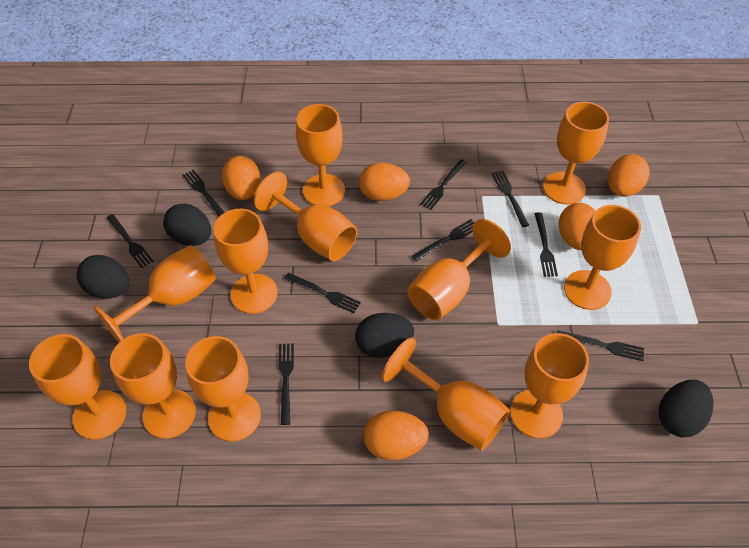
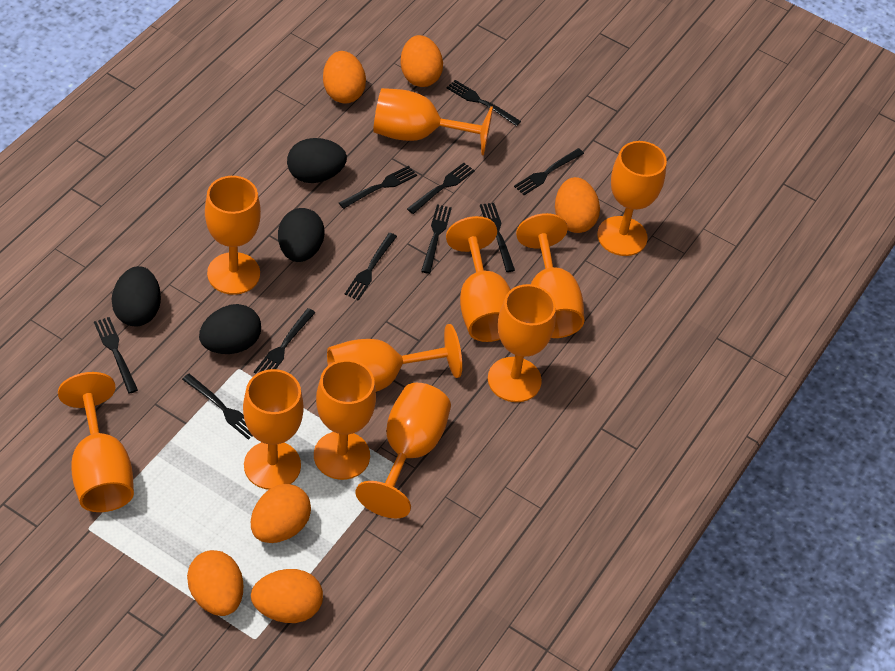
black fork: [106,214,154,268] [182,170,225,217] [278,343,294,425] [284,273,361,313] [412,219,475,261] [420,159,467,210] [492,171,529,227] [534,212,558,277] [557,330,644,361] = 9 -> [94,317,138,394] [182,374,253,440] [254,308,315,373] [339,166,417,209] [344,233,397,301] [407,163,475,214] [421,204,452,274] [447,80,521,126] [480,203,515,272] [514,148,584,195] = 10
orange egg: [221,156,260,200] [359,163,410,201] [364,410,429,460] [559,203,595,250] [608,154,650,197] = 5 -> [187,550,243,616] [251,484,311,543] [251,569,323,623] [323,51,366,103] [400,35,443,87] [555,177,600,233] = 6
orange goblet: [29,334,126,440] [93,245,216,342] [110,333,196,439] [185,336,261,442] [213,209,278,314] [254,172,357,261] [296,104,345,206] [382,338,510,451] [407,219,511,320] [510,333,589,438] [543,102,609,204] [564,205,641,310] = 12 -> [58,372,134,512] [205,176,261,295] [243,369,304,490] [314,360,376,480] [327,324,462,392] [355,383,451,519] [373,88,493,156] [446,216,511,342] [488,284,556,402] [516,213,585,338] [597,141,667,256] = 11

